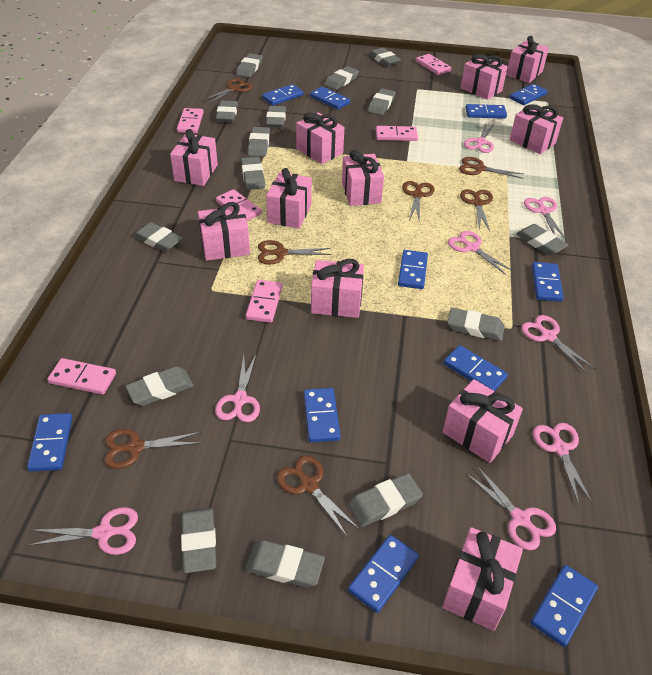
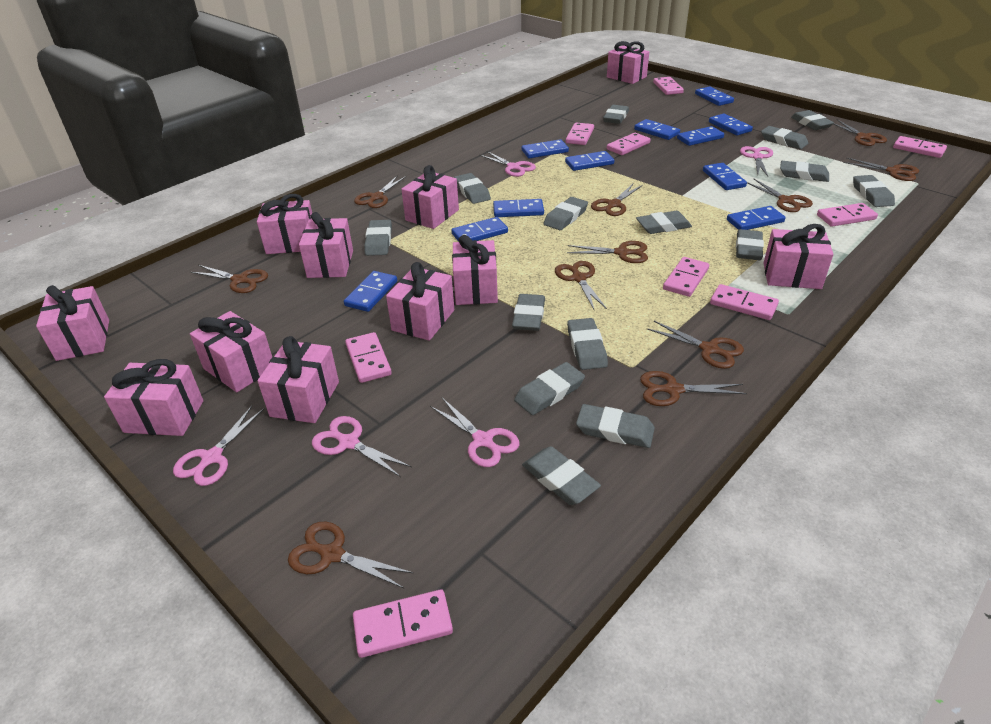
brown scissors: [104,429,201,469] [203,79,253,104] [258,240,331,264] [277,455,359,536] [402,181,435,222] [459,157,524,179] [460,189,493,231] = 7 -> [191,265,268,293] [288,522,413,588] [354,175,406,208] [555,261,607,309] [567,241,648,263] [591,184,643,216] [640,371,747,406] [647,321,744,369] [747,179,813,212] [834,120,887,146] [843,157,919,181] = 11
pink domino: [47,358,116,395] [177,108,204,133] [216,189,262,221] [246,280,283,323] [376,126,418,141] [416,54,451,75] = 6 -> [345,332,392,383] [353,589,453,658] [566,123,594,145] [607,133,650,155] [653,77,684,95] [663,257,709,297] [710,284,779,320] [817,203,878,227] [893,136,947,158] = 9
pink scissors: [28,507,138,555] [215,353,260,422] [448,231,513,275] [464,123,495,153] [466,465,556,550] [521,315,596,374] [524,197,566,239] [533,423,593,505] = 8 -> [173,406,264,486] [312,416,412,477] [430,398,519,467] [480,151,536,177] [740,146,773,177] = 5

